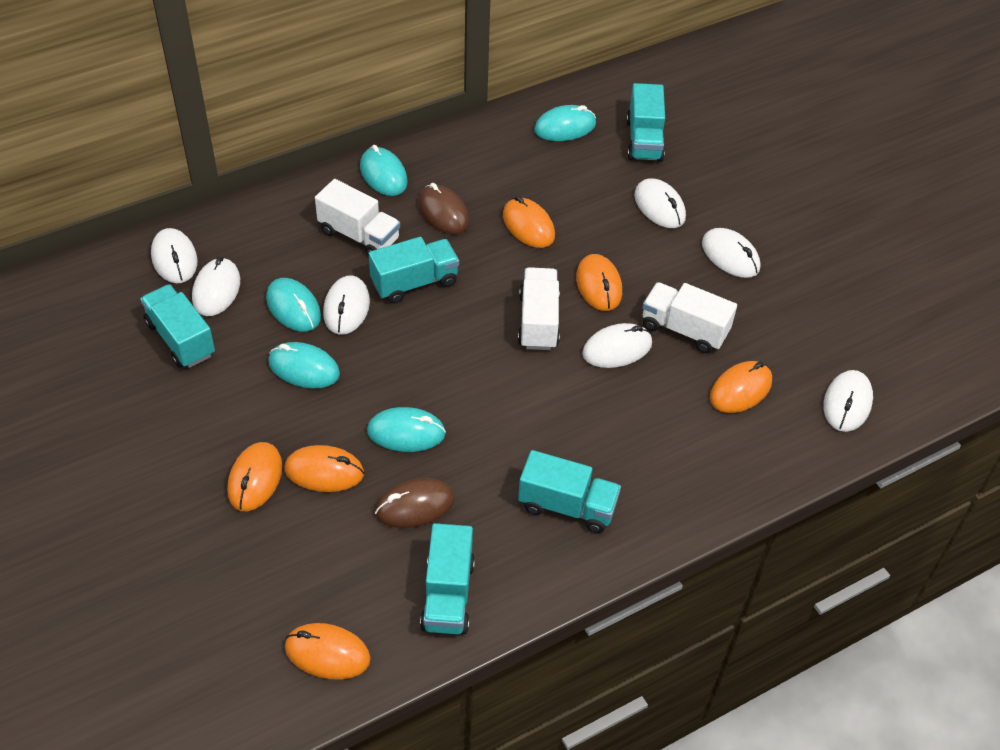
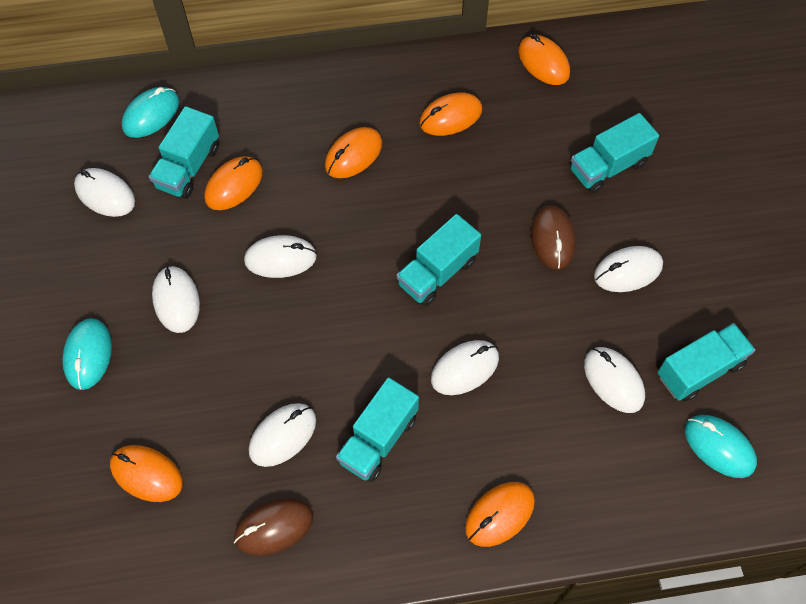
turquoise mouse: [266,278,321,332] [269,342,340,388] [360,145,408,196] [367,407,446,452] [534,105,596,141] = 5 -> [62,318,112,390] [121,87,179,138] [685,415,757,478] = 3
white truck: [315,179,400,256] [518,267,560,350] [642,282,737,353] = 3 -> none = 0

